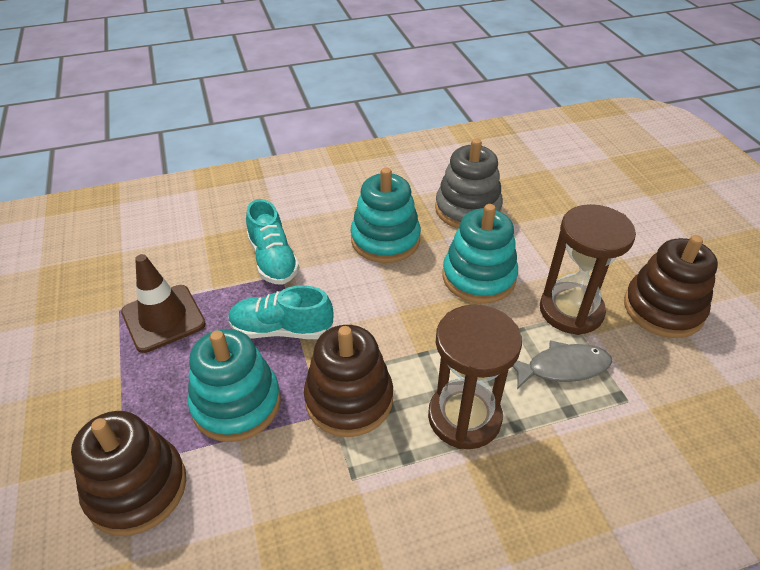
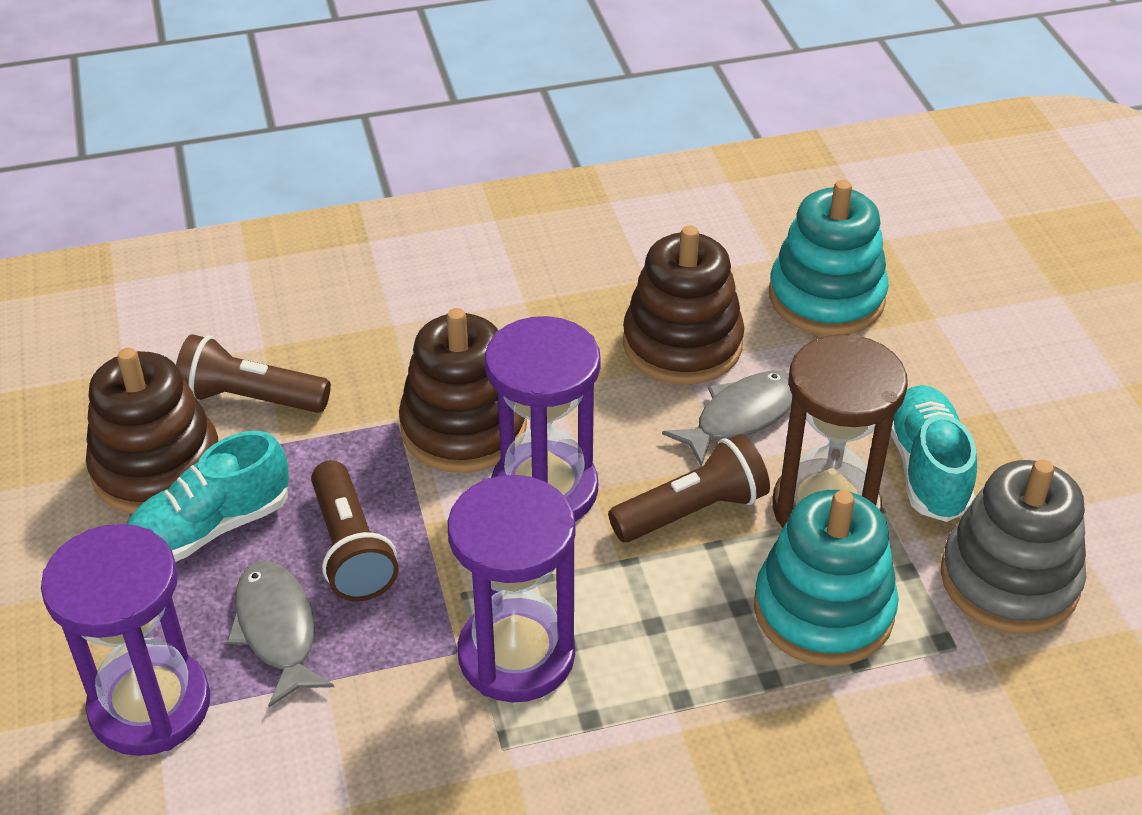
brown flashlight: none = 0 -> [176,334,331,413] [311,460,399,601] [608,434,770,542] = 3
brown hourglass: [428,304,522,449] [540,204,636,335] = 2 -> [772,334,908,528] = 1
brown traffic cone: [121,254,206,353] = 1 -> none = 0
grey fish: [512,340,612,389] = 1 -> [226,561,334,707] [662,371,792,467] = 2
purple hourglass: none = 0 -> [41,524,210,756] [448,475,576,702] [485,316,601,521] = 3
turquoise stacking toy: [188,329,281,442] [350,167,421,263] [442,204,518,303] = 3 -> [754,490,899,666] [769,180,889,335] = 2

